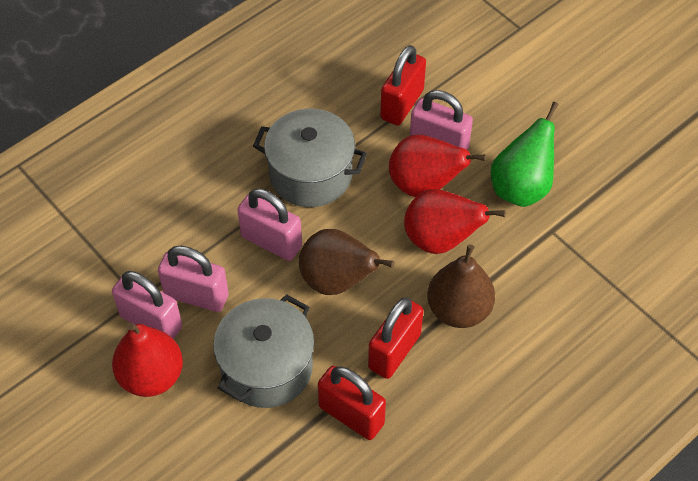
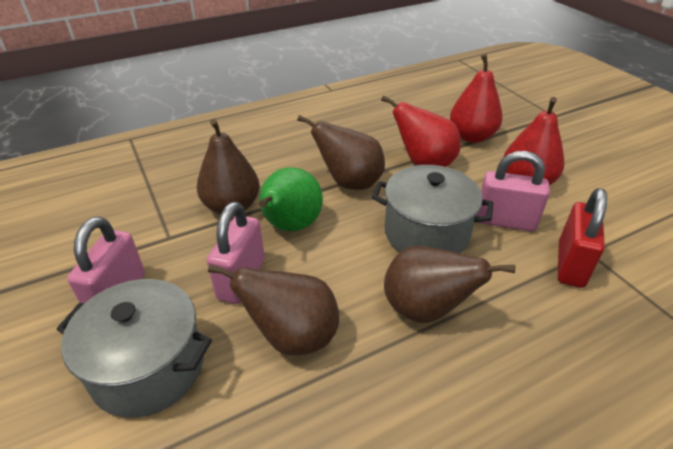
brown pear: [299,229,394,295] [427,244,495,328] = 2 -> [197,119,260,216] [208,264,339,356] [297,115,385,190] [384,246,515,323] = 4
pink padlock: [112,271,182,339] [158,246,229,312] [237,188,302,261] [410,90,473,150] = 4 -> [67,217,145,303] [207,202,265,304] [476,151,550,231] = 3
red padlock: [318,366,386,440] [368,297,423,379] [380,45,426,126] = 3 -> [558,188,607,288] = 1

